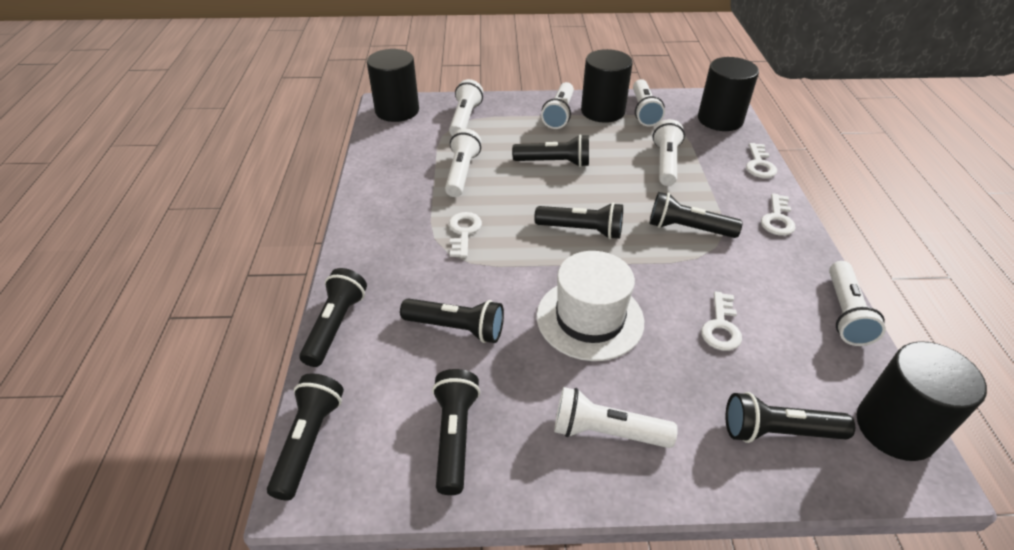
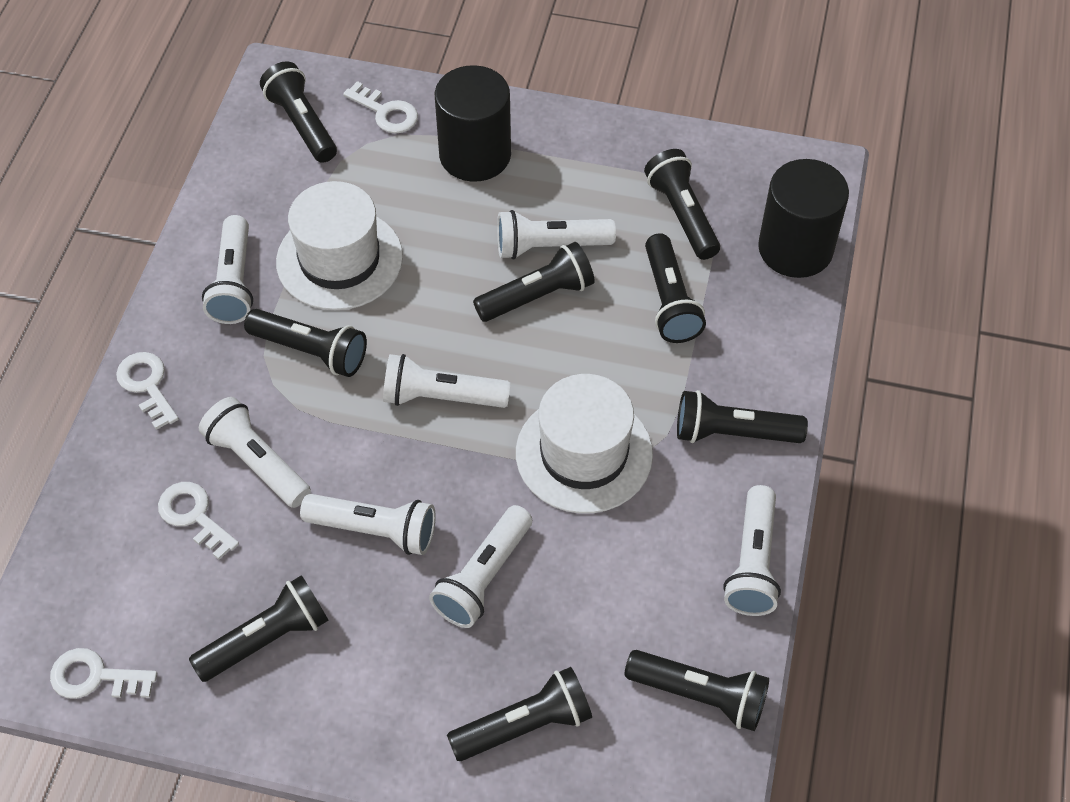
black cylinder: [367,49,419,122] [581,49,633,123] [698,57,759,131] [857,341,987,461] = 4 -> [435,65,511,182] [758,159,849,278] = 2
black flashlight: [267,373,344,501] [299,268,367,367] [400,298,504,343] [432,369,480,495] [512,134,589,167] [534,202,623,239] [649,192,743,238] [726,392,855,443] = 8 -> [189,575,329,682] [244,309,367,377] [260,61,337,163] [447,667,592,761] [473,242,595,322] [624,650,769,731] [644,149,720,260] [645,233,706,343] [677,390,808,443] = 9
white hat: [536,251,644,361] = 1 -> [276,181,403,310] [516,374,653,514] = 2

